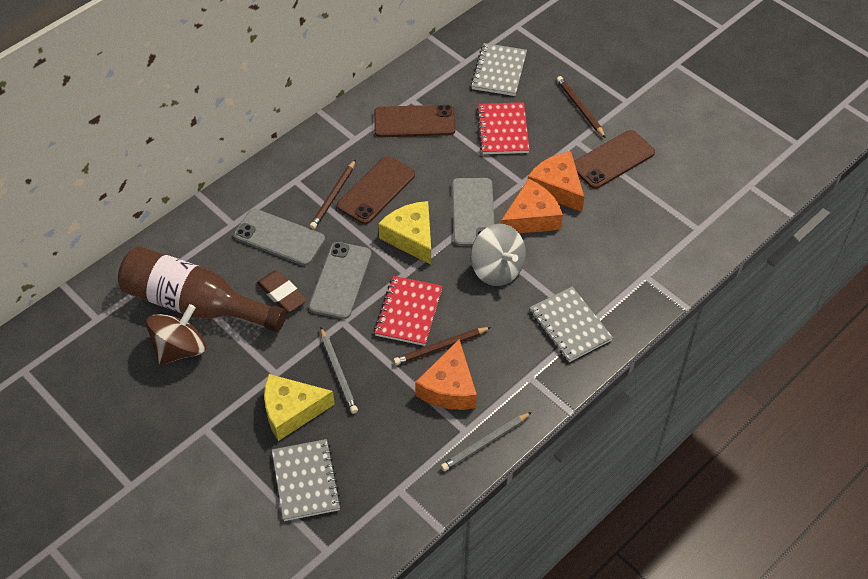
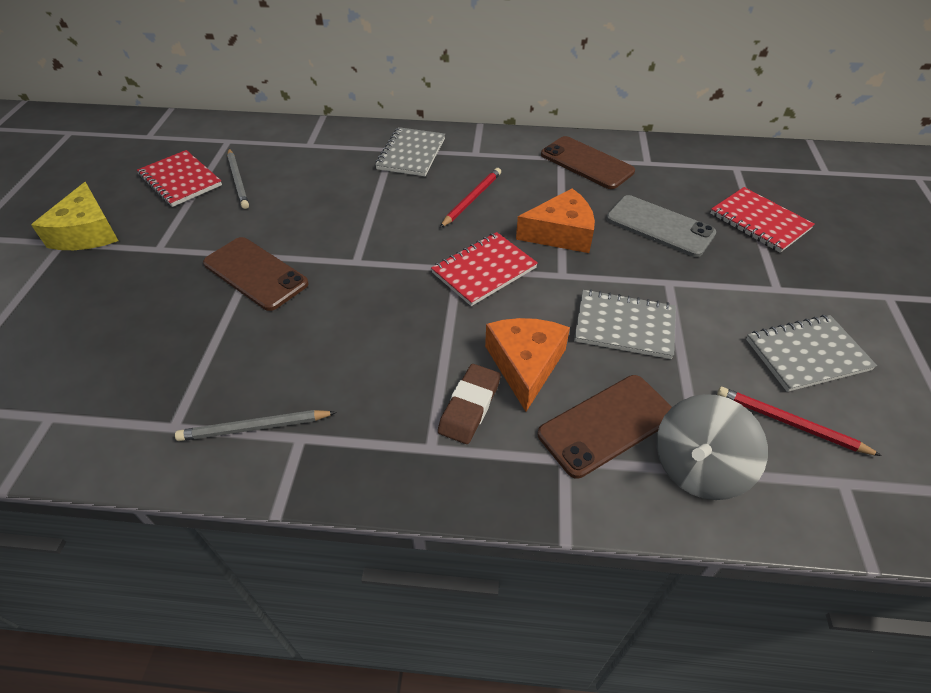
brown bottle: [118,246,286,332] = 1 -> none = 0
brown pencil: [310,159,356,229] [393,327,491,365] [557,76,606,138] = 3 -> none = 0
brown spinning top: [146,304,206,365] = 1 -> none = 0
grey phone: [234,209,325,266] [309,242,372,319] [452,178,494,246] = 3 -> [606,195,716,257] = 1
orange cheese: [415,339,477,410] [501,179,563,233] [528,151,584,212] = 3 -> [485,318,570,412] [516,188,595,253] = 2
red notebook: [374,276,443,346] [477,102,529,154] = 2 -> [137,150,222,207] [431,232,538,306] [710,187,815,253] = 3
red pencil: none = 0 -> [440,168,501,228] [717,387,882,456] = 2
yellow cheese: [264,374,335,441] [378,201,431,264] = 2 -> [31,182,118,250] = 1

